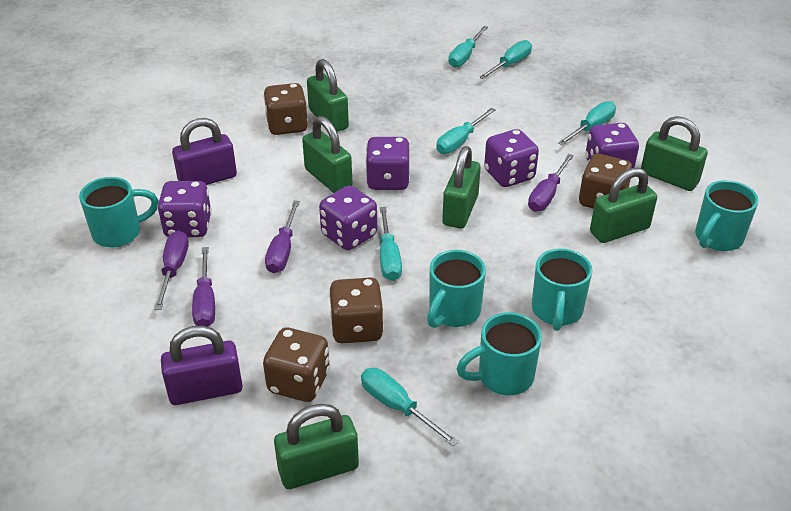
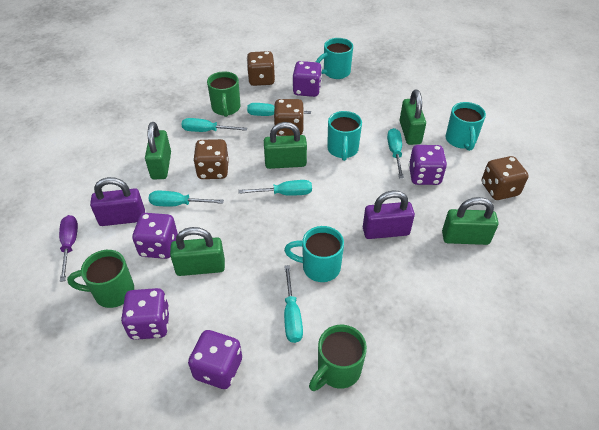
green mug: none = 0 -> [67,250,134,308] [207,71,240,117] [309,325,367,391] = 3
green padlock: [274,404,359,489] [302,116,352,193] [307,59,349,132] [442,146,481,228] [590,168,657,243] [641,116,708,191] = 6 -> [145,122,171,179] [170,227,225,276] [264,122,307,169] [400,90,426,145] [442,197,498,245] = 5
purple screwdriver: [154,230,189,310] [192,247,215,327] [265,201,300,273] [528,154,574,212] = 4 -> [59,215,78,282] = 1
turquoise mug: [79,177,159,248] [427,250,486,328] [457,312,542,395] [532,248,592,331] [695,180,759,251] = 5 -> [284,226,344,282] [316,38,353,79] [327,111,362,161] [446,102,486,151] = 4

